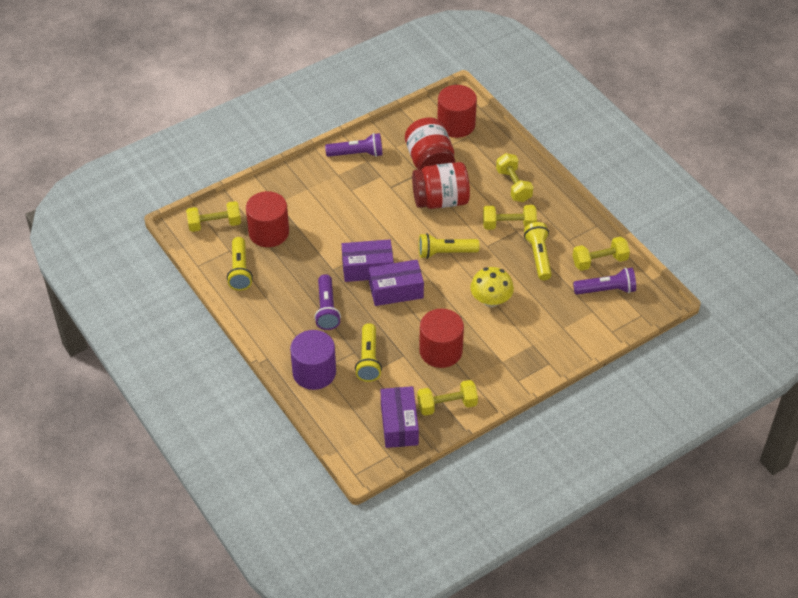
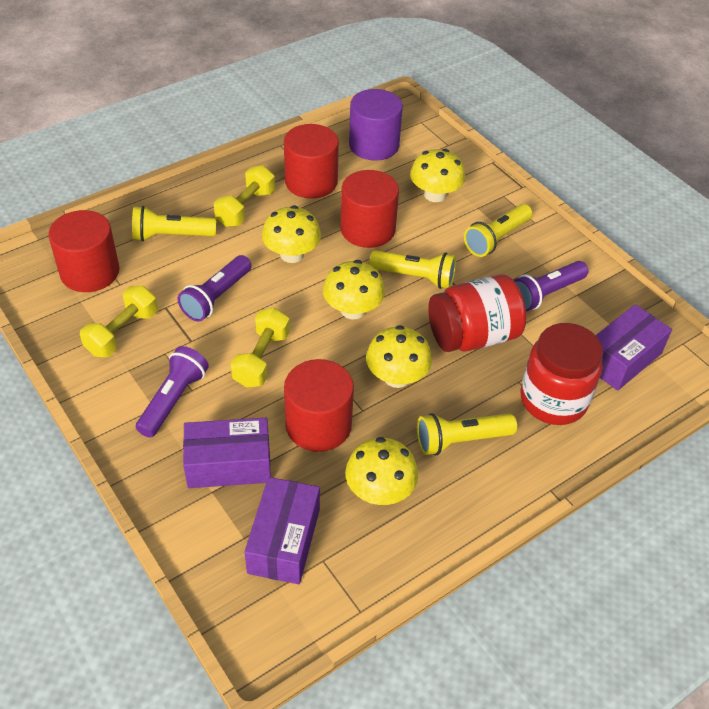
red cylinder: [246,191,289,247] [419,309,464,368] [437,85,477,138] = 3 -> [48,210,120,292] [284,124,339,199] [284,359,354,452] [340,170,399,248] = 4
yellow dumbbell: [186,201,241,232] [417,380,478,416] [483,205,537,230] [496,153,533,202] [573,236,630,271] = 5 -> [80,286,158,357] [214,165,275,227] [230,308,290,388] = 3
yellow mushroom: [470,267,514,307] = 1 -> [262,205,321,263] [323,260,385,319] [345,437,418,505] [366,325,432,388] [410,149,465,202] = 5

